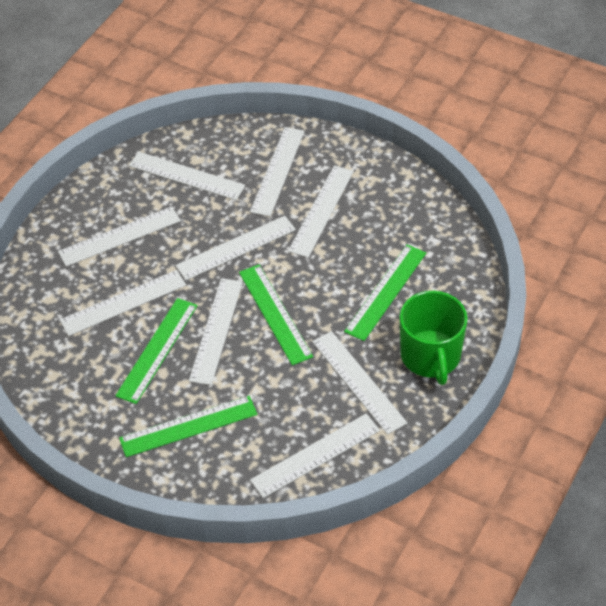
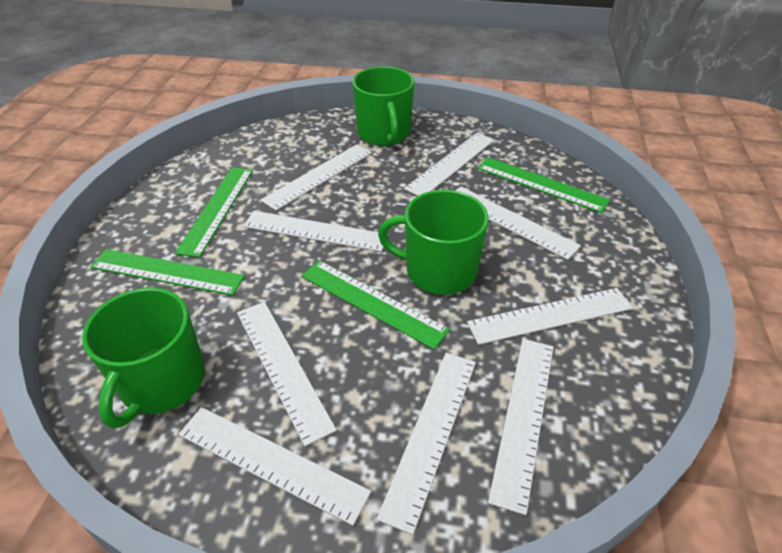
green mug: [400,291,468,385] = 1 -> [82,288,205,429] [352,66,414,146] [378,190,489,295] = 3

